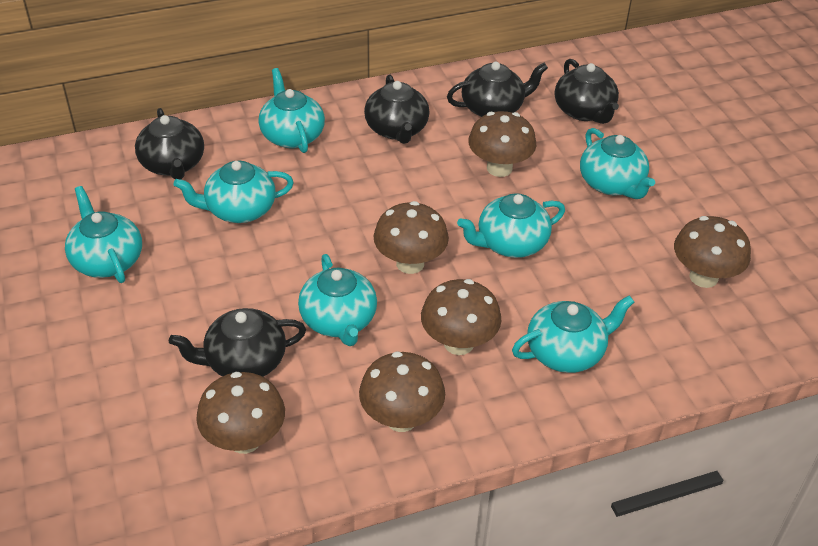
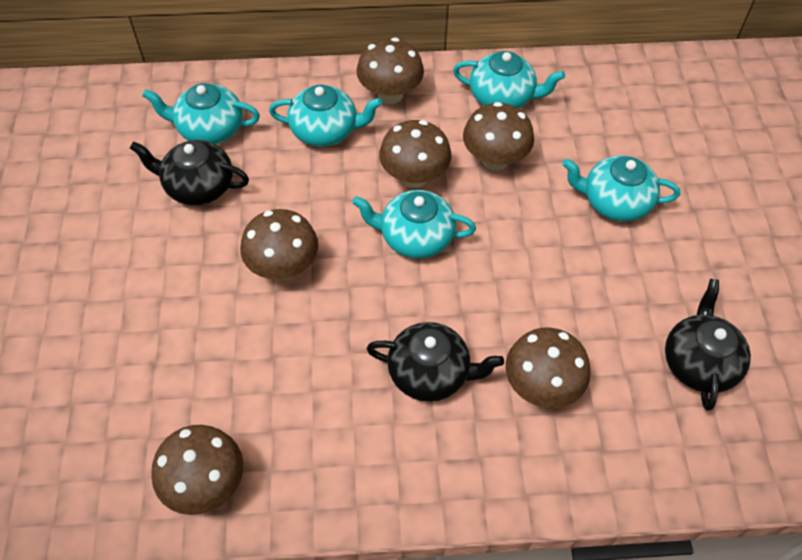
black teapot: [135,108,204,180] [169,308,306,377] [364,75,430,144] [447,62,548,117] [555,59,619,124] = 5 -> [130,140,249,206] [367,322,504,402] [665,279,751,411] = 3
turquoise teapot: [65,186,142,283] [173,161,294,223] [259,68,325,153] [298,254,377,346] [457,193,565,258] [512,295,634,373] [580,128,655,199] = 7 -> [142,83,260,144] [269,85,382,147] [352,190,476,259] [453,51,565,109] [562,155,680,222] = 5

